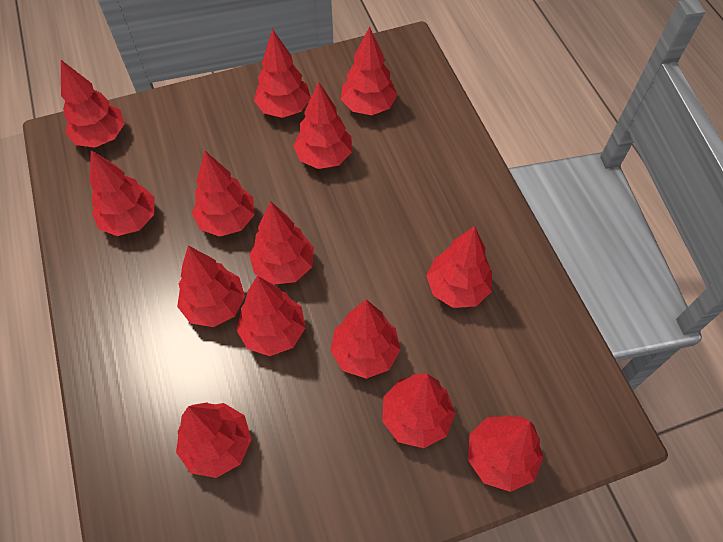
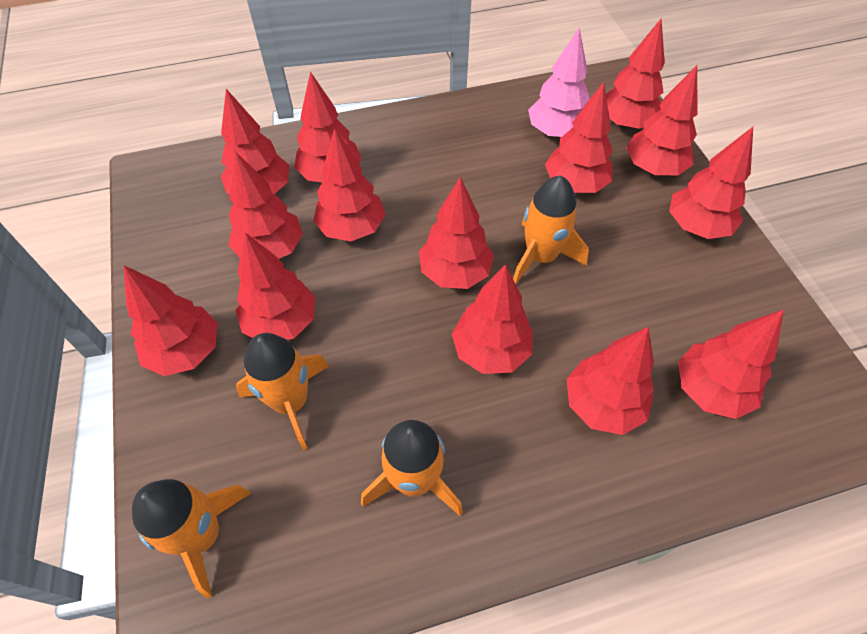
orange rocket: none = 0 -> [132,479,251,598] [236,333,329,450] [361,420,463,516] [513,176,589,284] = 4
pink tree: none = 0 -> [528,28,590,138] = 1

